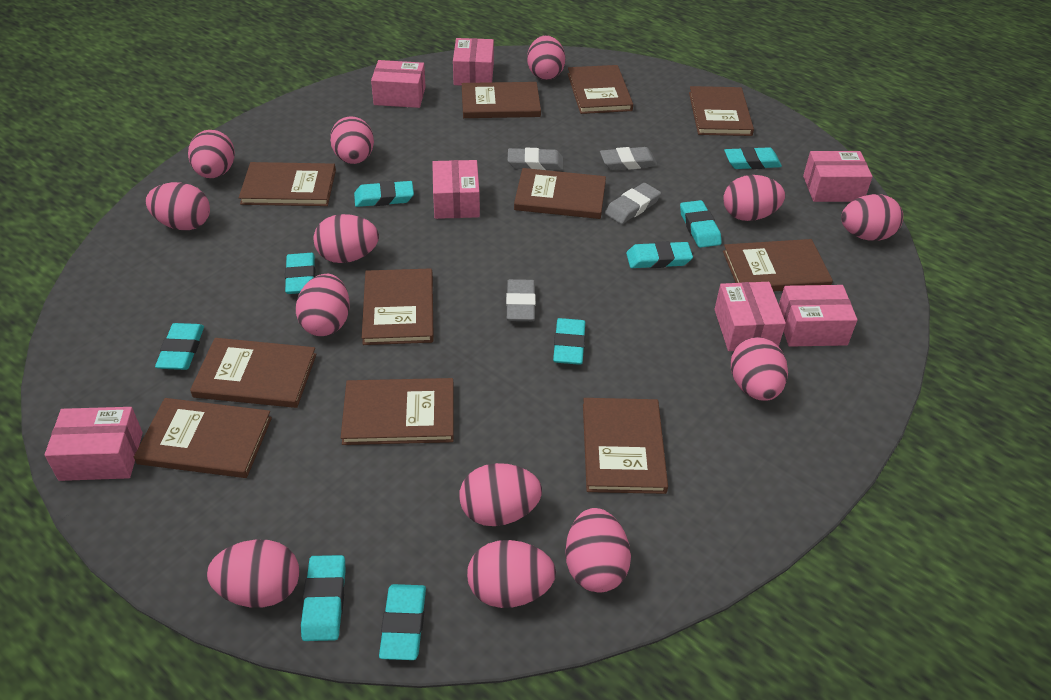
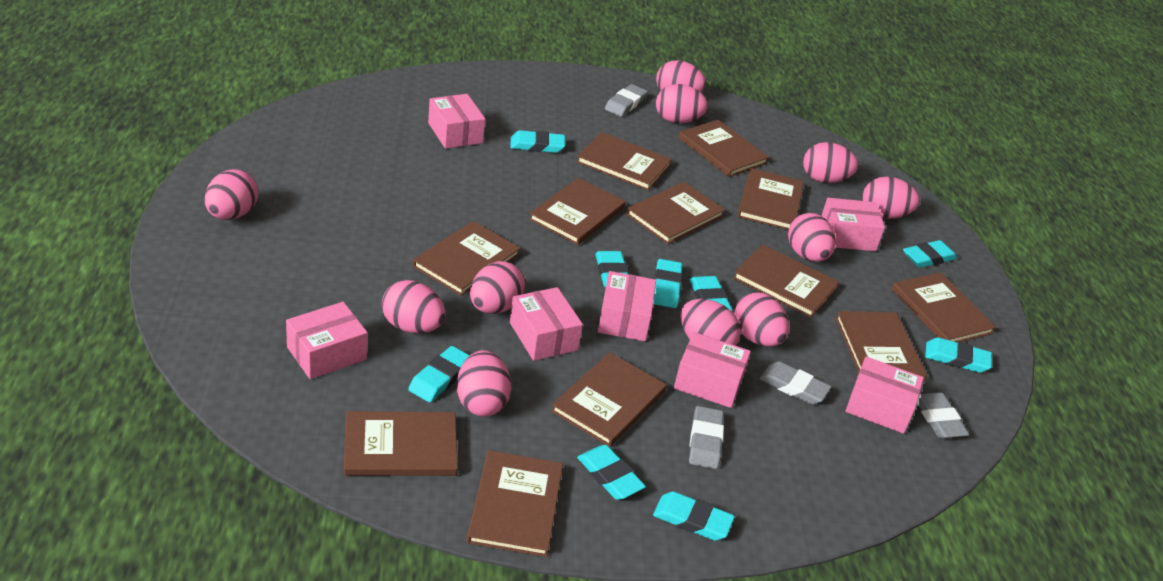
brown book: [134,398,272,478] [190,338,316,408] [239,162,336,206] [341,378,454,445] [362,268,434,345] [462,82,541,118] [514,168,606,219] [568,65,633,114] [583,398,668,494] [689,86,754,136] [723,239,833,292] = 11 -> [344,411,458,476] [413,221,520,296] [467,450,563,557] [529,178,625,245] [551,352,667,447] [577,132,672,191] [626,182,725,244] [678,120,769,177] [733,244,839,318] [737,168,804,230] [835,311,927,382] [892,272,996,342] = 12
pink egg: [146,182,210,230] [188,130,235,178] [207,540,299,608] [296,274,350,336] [314,214,379,263] [330,117,374,164] [459,463,542,526] [467,540,556,608] [527,35,565,80] [565,508,631,593] [723,175,785,221] [731,337,788,401] [841,194,903,241] = 13 -> [205,169,258,220] [382,280,446,333] [457,350,511,417] [470,261,525,314] [656,60,706,92] [656,84,708,123] [680,299,741,346] [734,292,789,347] [788,213,836,262] [803,142,858,183] [863,177,920,219] = 11

